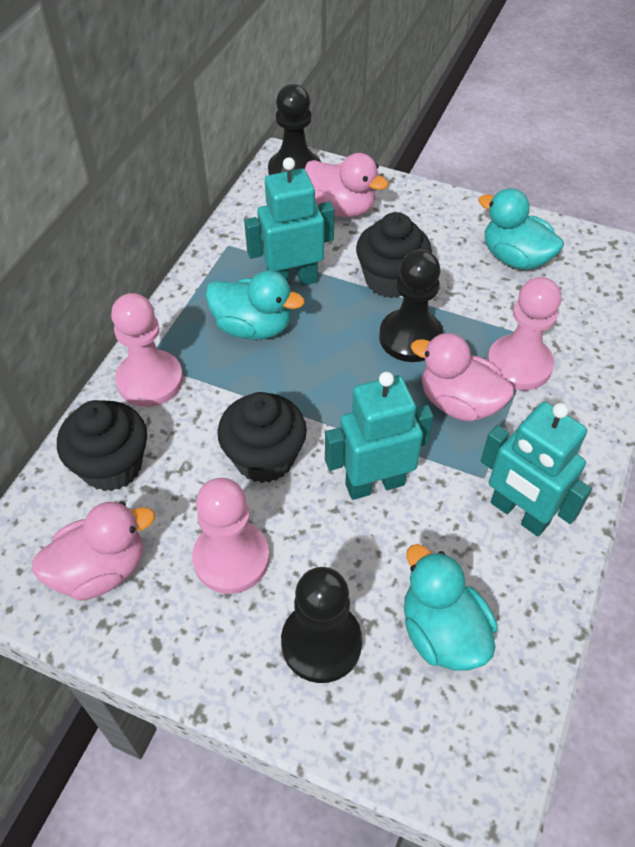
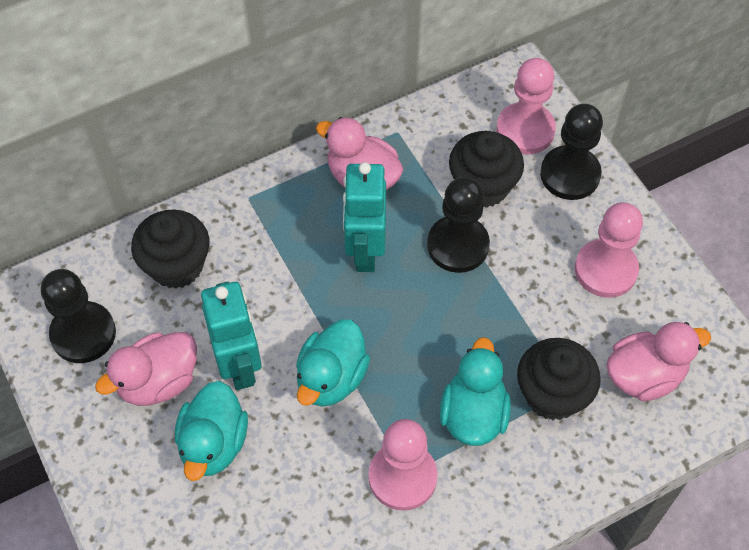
turquoise robot: [244,157,334,286] [325,372,433,500] [481,402,592,536] = 3 -> [201,282,262,390] [343,162,386,272] = 2

